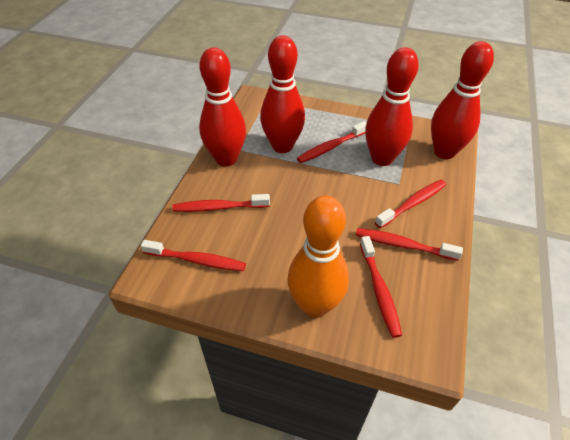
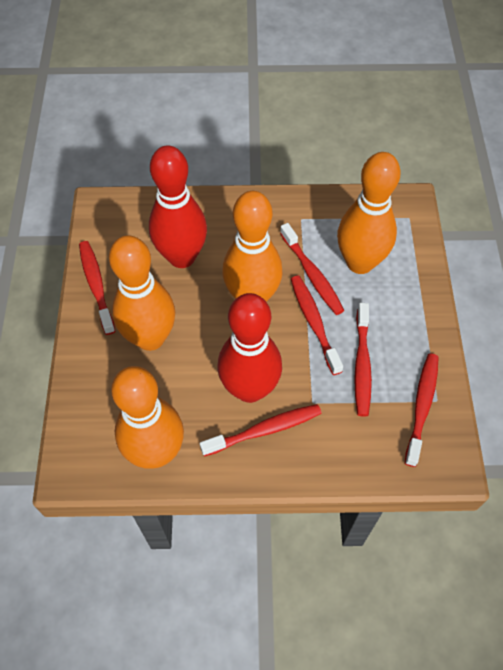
orange bowling pin: [287,195,349,318] = 1 -> [109,235,175,351] [111,366,184,469] [222,191,283,302] [337,152,400,274] = 4
red bowling pin: [199,47,246,167] [260,35,305,153] [365,47,419,166] [431,41,494,159] = 4 -> [149,145,207,268] [218,293,282,403] = 2

